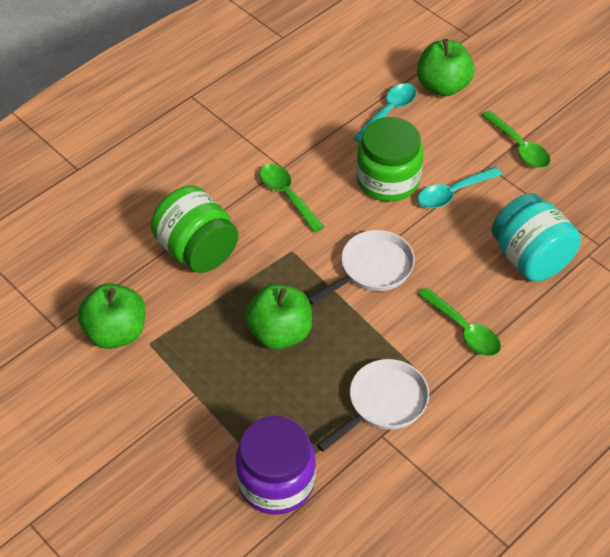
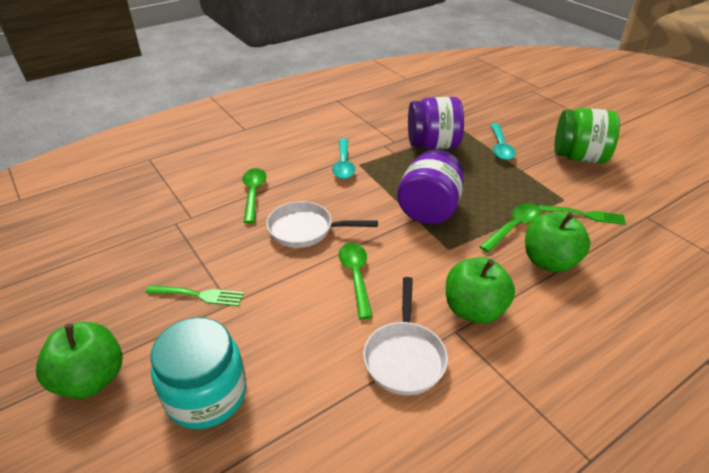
green fork: none = 0 -> [146,285,244,306] [539,205,626,225] = 2
green jar: [151,185,238,273] [356,117,423,202] = 2 -> [554,108,620,163] = 1
purple jar: [236,416,316,515] = 1 -> [397,149,464,224] [408,97,464,149] = 2

